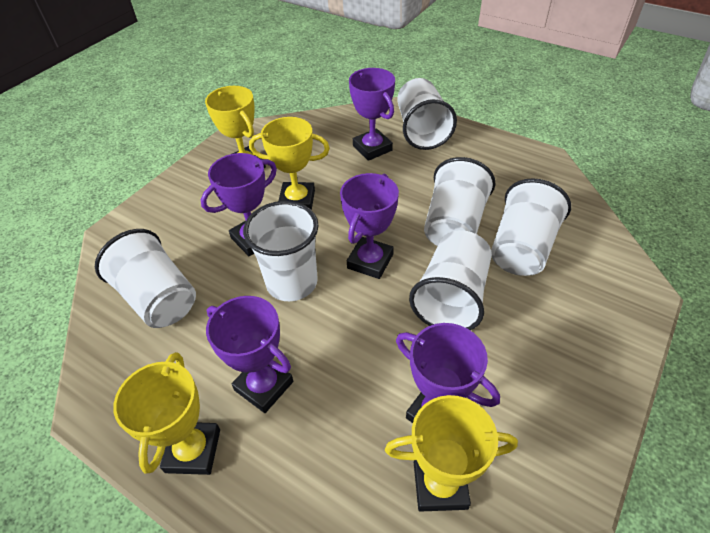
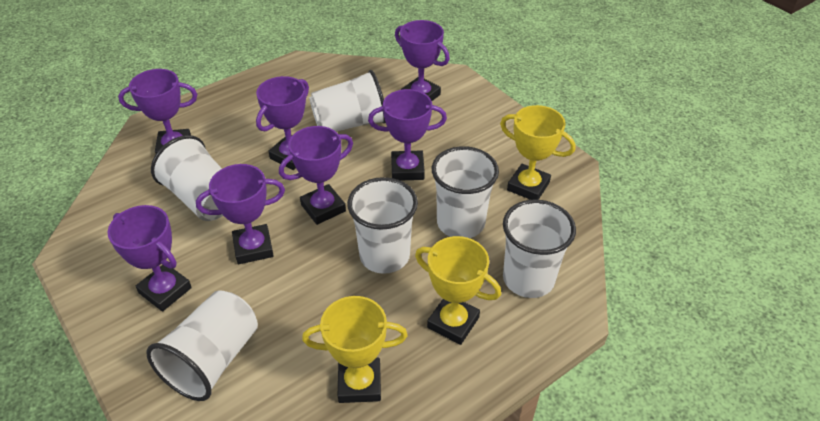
purple trophy: [201,153,277,256] [206,296,293,413] [340,173,399,279] [349,68,395,161] [396,323,500,423] = 5 -> [108,205,192,312] [118,69,197,153] [196,164,285,264] [256,76,309,170] [279,126,353,225] [368,89,447,181] [395,20,450,101] = 7
yellow trophy: [113,352,220,475] [205,86,266,168] [249,117,330,210] [385,395,518,512] = 4 -> [302,296,408,403] [415,236,501,345] [500,105,576,200] = 3

